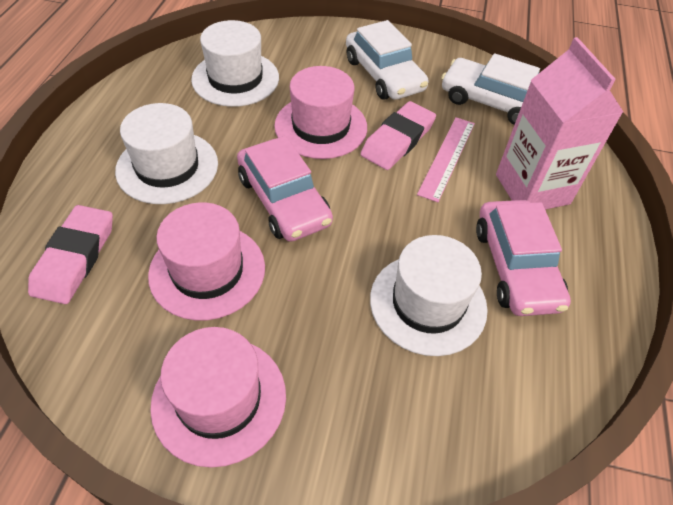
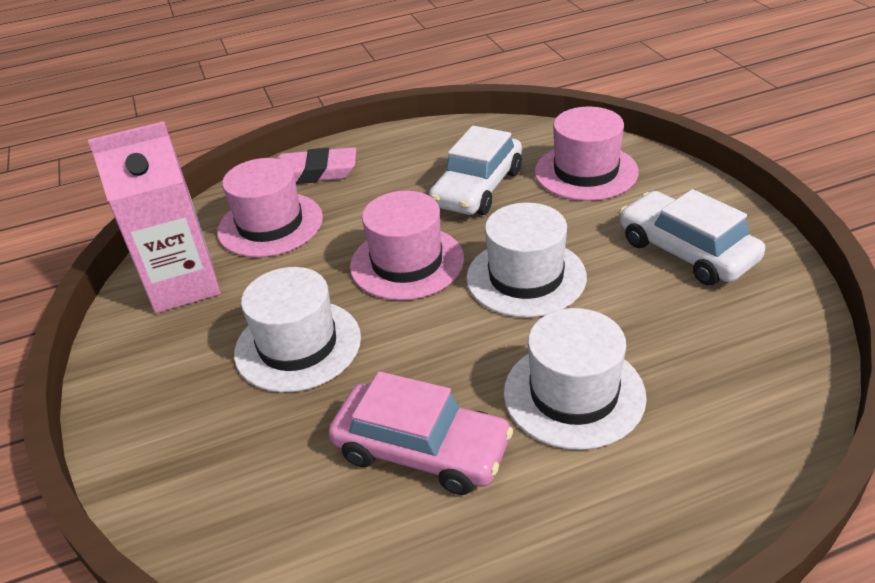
pink car: [237,136,333,242] [476,200,571,316] = 2 -> [329,371,513,495] = 1
pink eraser: [28,205,113,304] [361,101,436,170] = 2 -> [276,147,356,184] = 1
pink ruler: [417,117,475,202] = 1 -> none = 0

